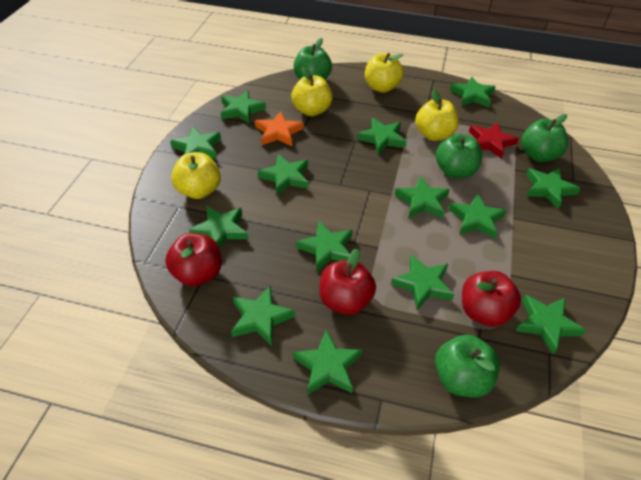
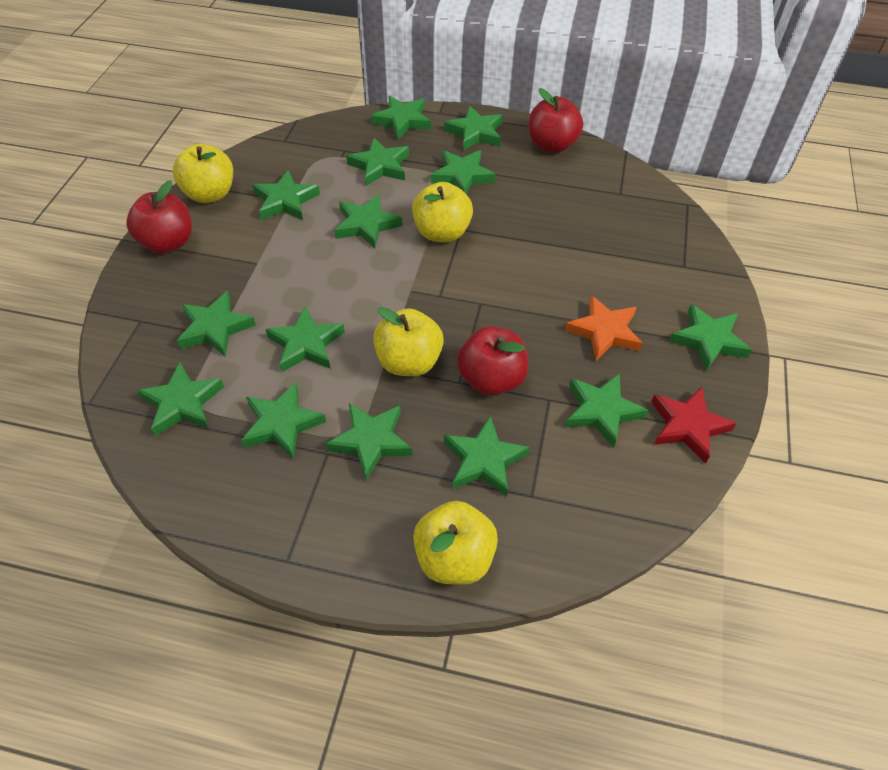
green apple: [293,38,332,80] [435,335,500,397] [436,134,482,178] [521,114,568,162] = 4 -> none = 0

